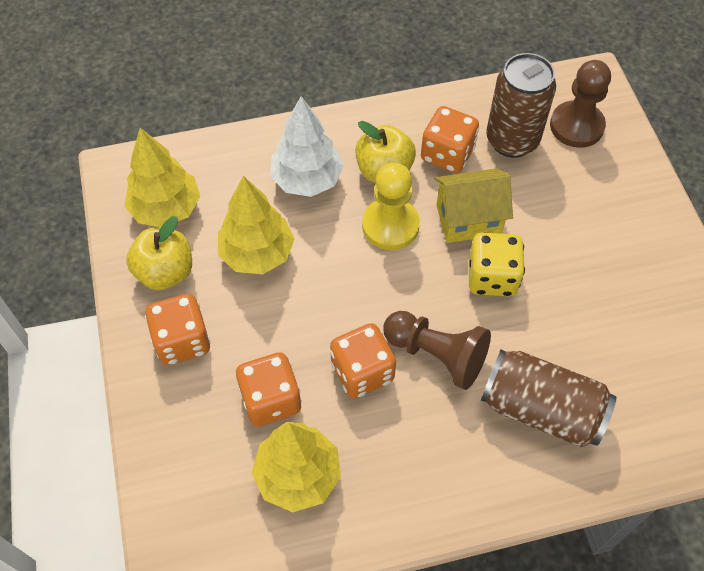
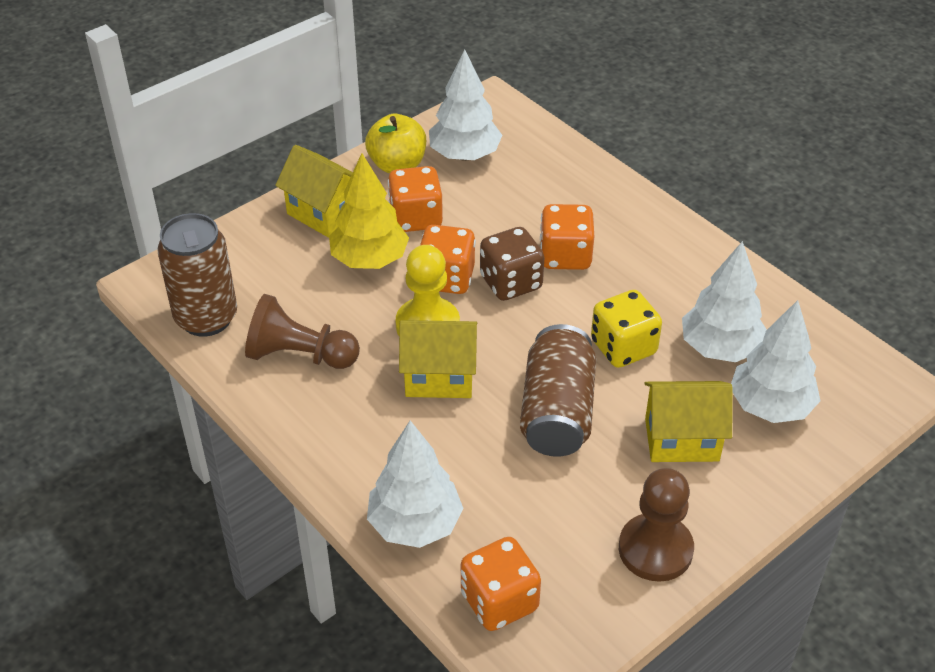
brown dice: none = 0 -> [480,227,545,301] = 1
white tree: [270,96,344,197] = 1 -> [367,420,464,548] [429,49,502,161] [682,241,767,362] [731,300,820,423] = 4
yellow apple: [126,216,192,290] [355,121,416,183] = 2 -> [365,114,426,173] = 1
yellow house: [435,168,513,243] = 1 -> [275,145,353,238] [399,320,477,398] [644,381,732,462] = 3
yellow tree: [124,128,200,227] [218,176,294,274] [251,422,341,512] = 3 -> [329,153,409,269] = 1

